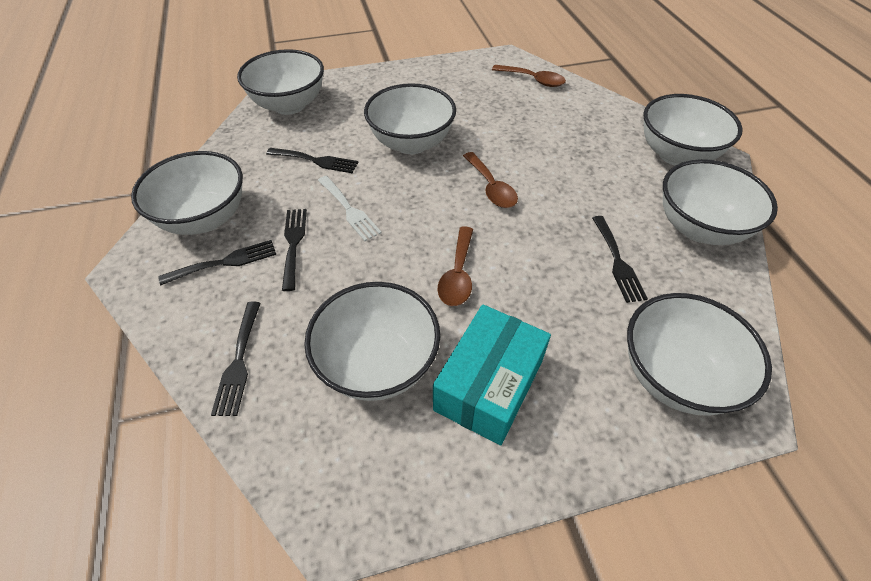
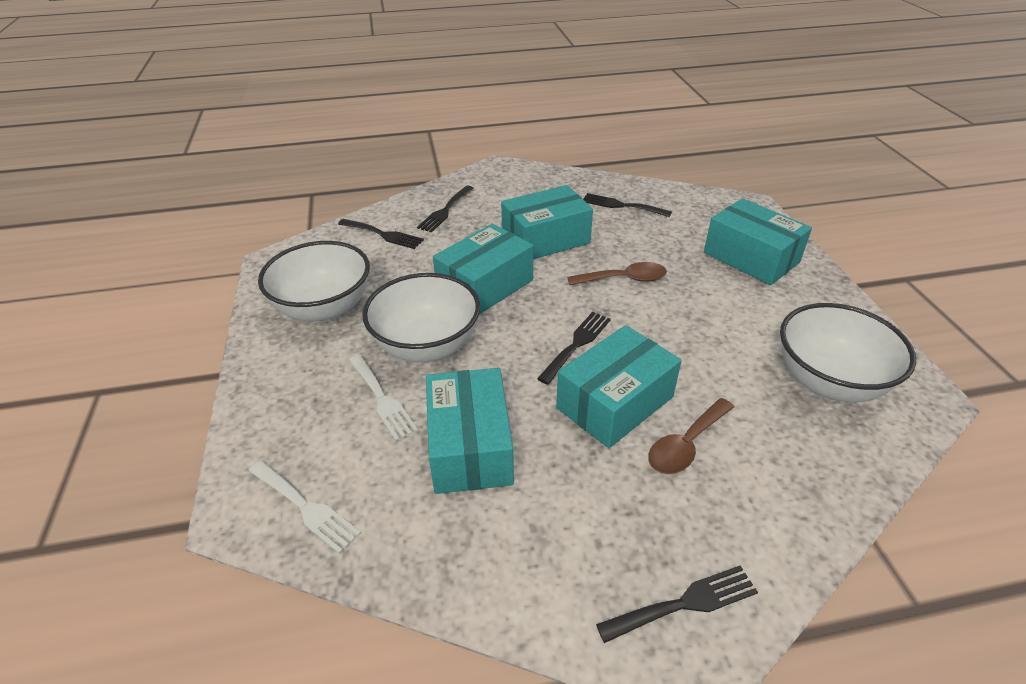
brown spoon: [437,226,473,306] [463,152,518,208] [492,65,566,87] = 3 -> [567,262,667,285] [648,398,734,474] = 2
turquoise box: [433,304,551,445] = 1 -> [426,368,514,494] [433,224,533,315] [501,185,593,259] [556,325,682,448] [704,198,812,285] = 5
white bowl: [131,151,243,235] [237,49,324,115] [304,282,440,401] [364,83,456,154] [627,293,772,416] [643,94,743,165] [663,159,778,245] = 7 -> [258,241,370,322] [362,273,480,362] [780,303,916,402] = 3
white fork: [318,176,382,241] = 1 -> [249,461,361,554] [349,354,418,441] = 2

